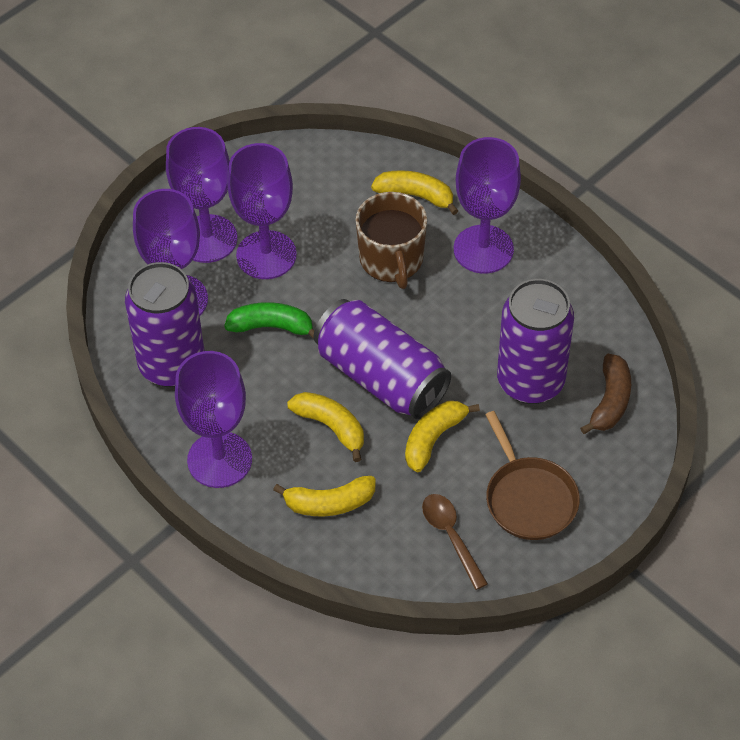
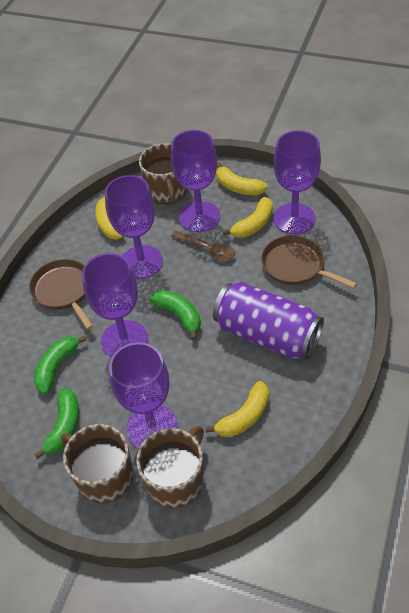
brown banana: [580,354,631,434] = 1 -> none = 0
brown mug: [355,192,427,289] = 1 -> [61,424,133,504] [136,426,204,508] [139,143,188,206] = 3
brown pan: [485,411,580,540] = 1 -> [29,259,93,330] [261,235,357,288] = 2
green banana: [224,302,314,339] = 1 -> [34,336,87,394] [34,388,79,459] [149,290,201,340] = 3
purple can: [125,262,205,387] [313,299,451,419] [497,279,574,404] = 3 -> [213,281,324,360] = 1

